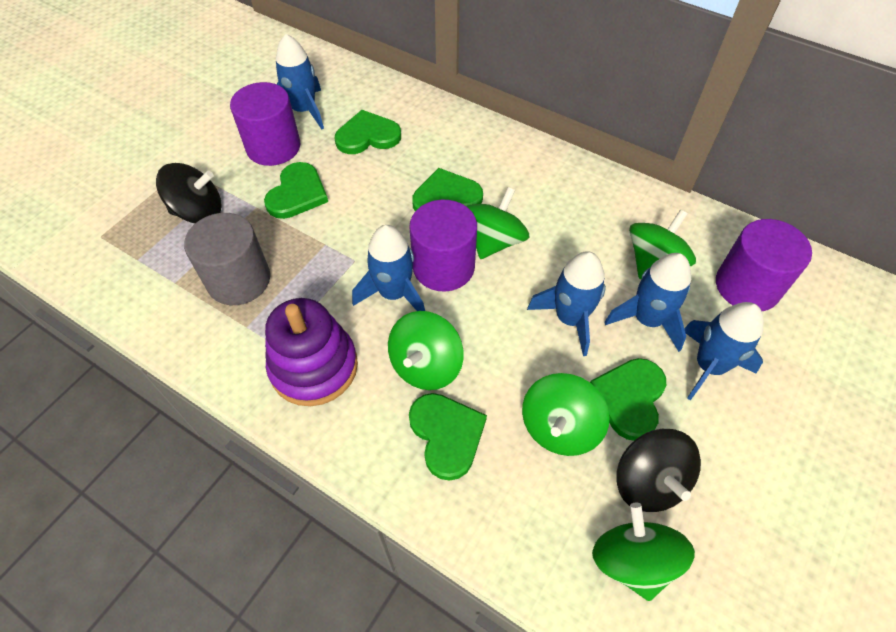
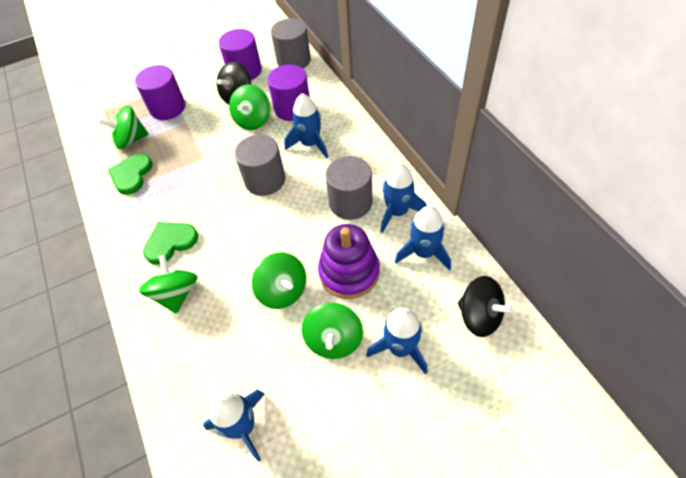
green heart: [264,162,328,219] [334,110,401,154] [409,393,487,481] [412,168,483,211] [590,358,666,441] = 5 -> [108,154,153,195] [143,222,198,264] = 2
grey cylinder: [184,213,270,305] = 1 -> [234,135,285,196] [271,18,311,69] [325,156,372,220] = 3

